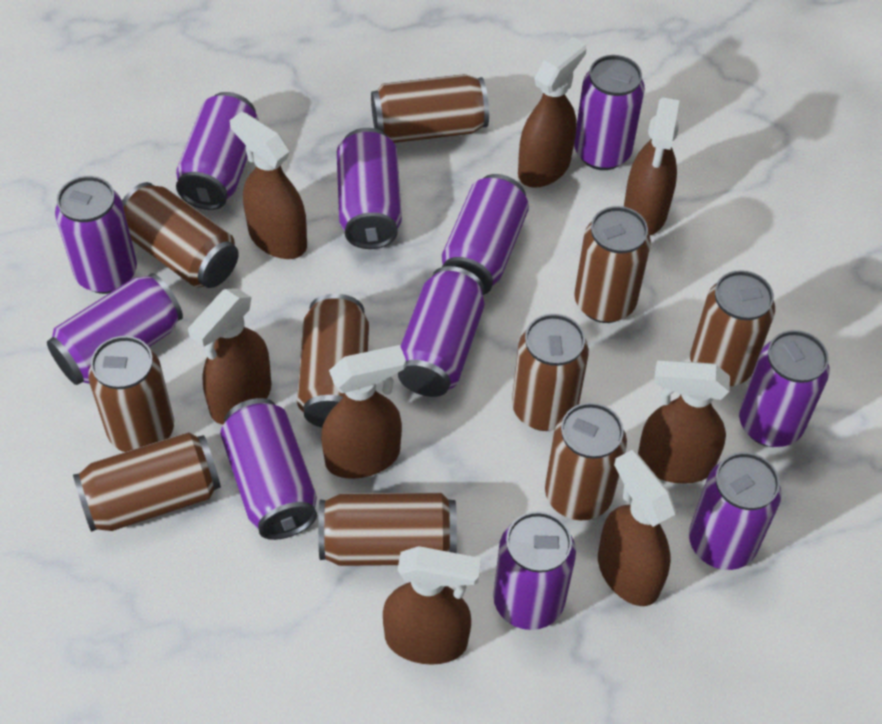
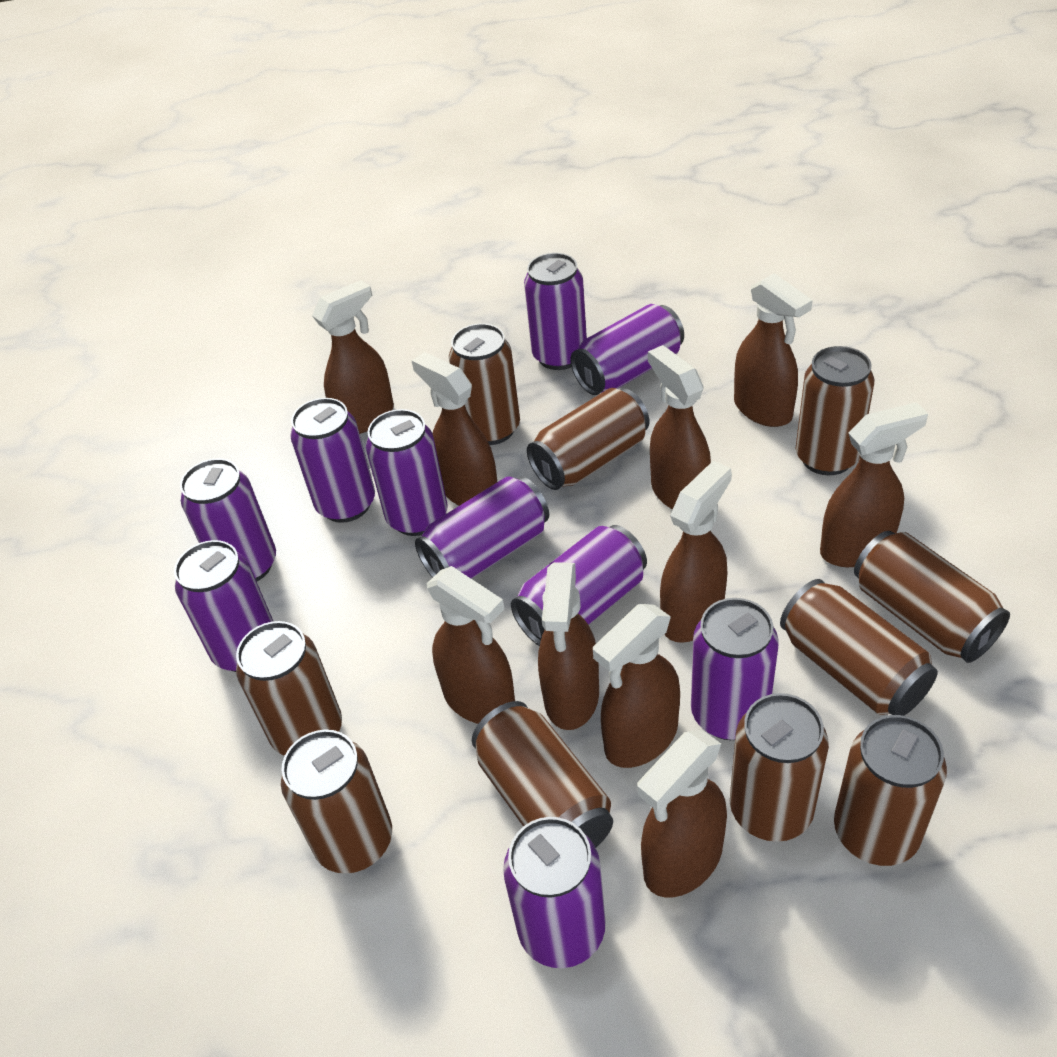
brown spray bottle: [188,288,271,424] [229,111,307,259] [321,345,406,479] [383,546,481,665] [518,37,586,188] [598,450,676,606] [624,97,680,235] [638,360,730,484] = 8 -> [312,280,394,434] [412,352,497,506] [427,566,515,724] [538,562,599,730] [593,604,680,768] [637,730,727,898] [648,345,711,510] [660,461,732,643] [734,273,813,427] [820,402,928,567] = 10
purple can: [47,273,183,385] [55,176,137,294] [176,92,259,210] [220,398,317,540] [337,128,402,249] [398,266,484,397] [442,174,529,295] [493,511,576,630] [574,55,645,170] [689,452,781,570] [739,330,829,447] = 11 -> [174,540,273,672] [180,458,276,581] [290,398,375,523] [366,409,448,536] [415,476,549,579] [503,817,605,968] [511,525,647,646] [524,253,587,370] [570,304,684,395] [691,598,779,740] = 10

